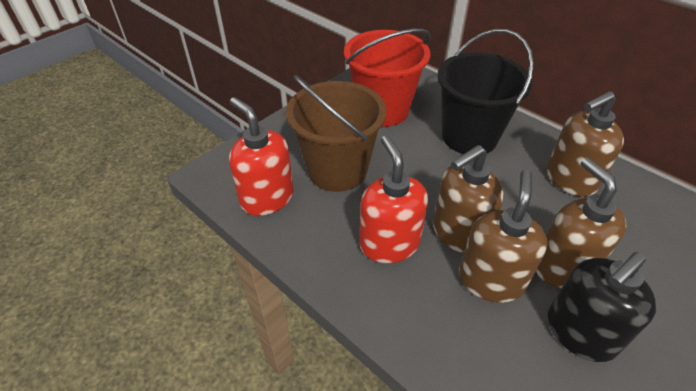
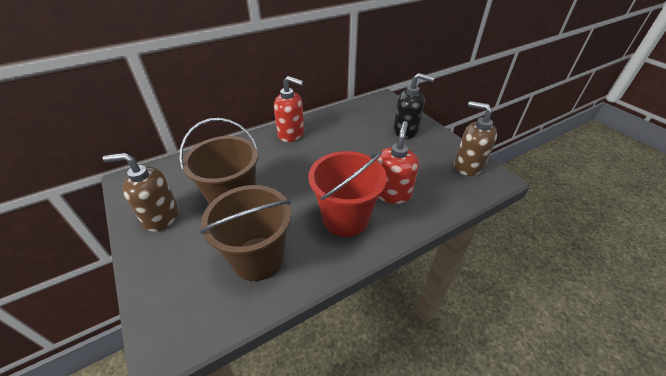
black bucket: [438,29,534,154] = 1 -> none = 0
brown bucket: [286,75,386,192] = 1 -> [179,118,258,204] [200,185,291,281] = 2
brown soap dispenser: [433,145,503,253] [459,170,548,303] [536,158,626,288] [547,91,624,197] = 4 -> [103,153,179,232] [454,101,497,176] = 2

